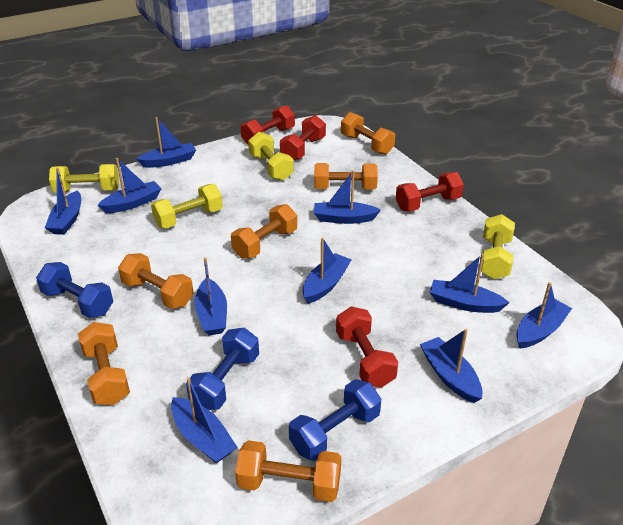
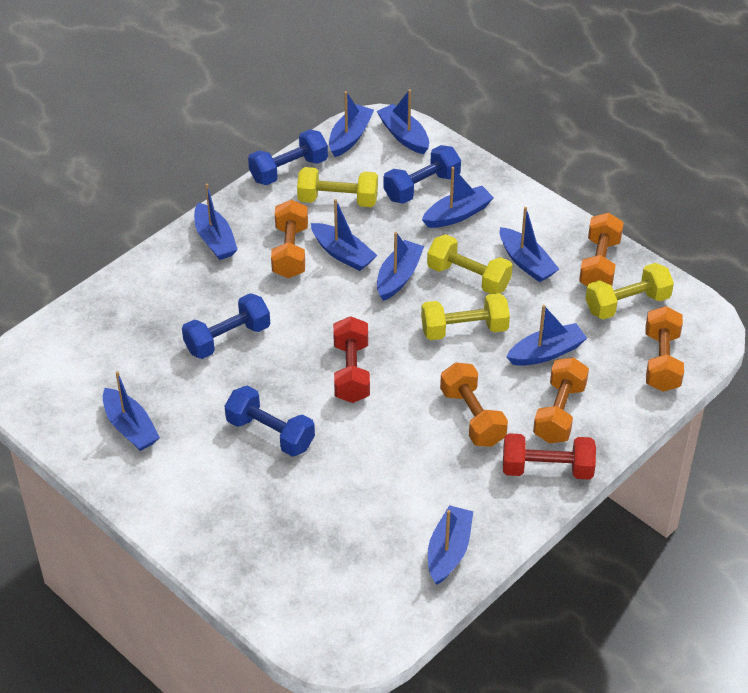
blue dumbbell: [36,262,113,318] [186,328,259,410] [289,379,381,461] = 3 -> [182,293,270,359] [225,385,315,457] [248,129,328,185] [383,145,461,204] = 4
orange dumbbell: [78,322,130,405] [118,253,194,309] [231,204,297,258] [235,440,342,502] [314,163,378,190] [341,112,395,155] = 6 -> [271,200,308,278] [440,362,508,447] [533,357,589,443] [579,213,624,286] [646,306,684,392] = 5
red dumbbell: [240,105,295,145] [280,115,326,160] [336,306,398,388] [396,172,464,211] = 4 -> [333,316,370,403] [503,433,596,480] = 2

